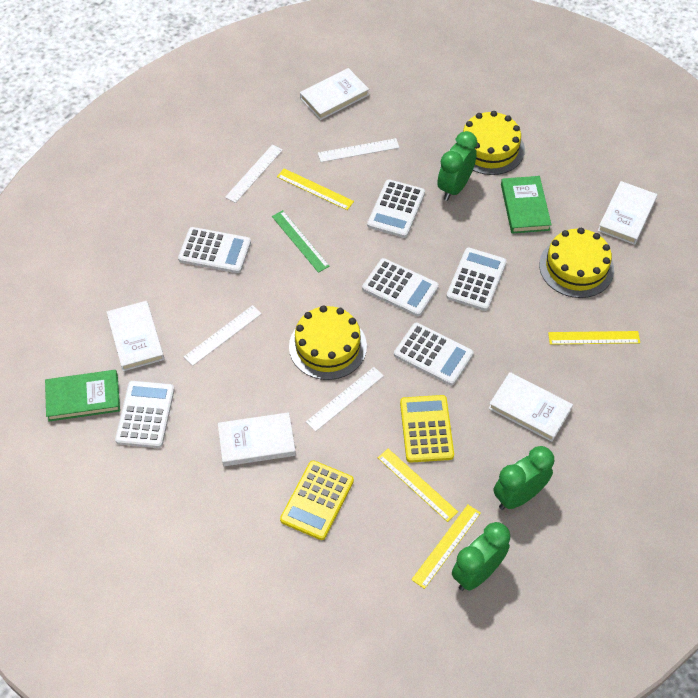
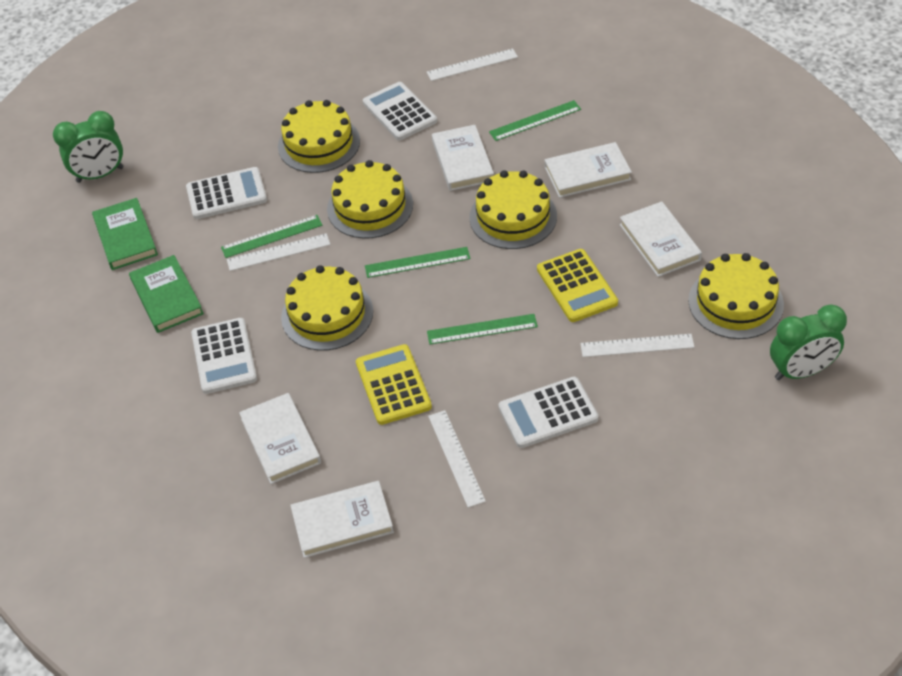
green clock: [437,131,477,201] [452,522,510,591] [493,446,554,510] = 3 -> [53,111,123,183] [770,305,847,380] = 2
green ruler: [272,210,330,273] = 1 -> [221,215,323,258] [365,247,470,278] [427,314,538,344] [489,100,581,141] = 4
white calculator: [115,381,175,448] [178,227,251,273] [362,258,439,316] [367,179,425,238] [394,323,473,386] [446,248,507,311] = 6 -> [186,167,267,219] [191,318,257,394] [363,82,437,140] [499,377,599,448] = 4
yellow cake: [289,305,367,380] [456,111,525,175] [539,228,614,298] = 3 -> [278,100,360,173] [281,265,373,351] [327,160,413,239] [469,170,557,249] [688,253,784,339] = 5
yellow ruler: [277,169,354,210] [378,449,458,522] [411,505,481,589] [548,331,640,345] = 4 -> none = 0

